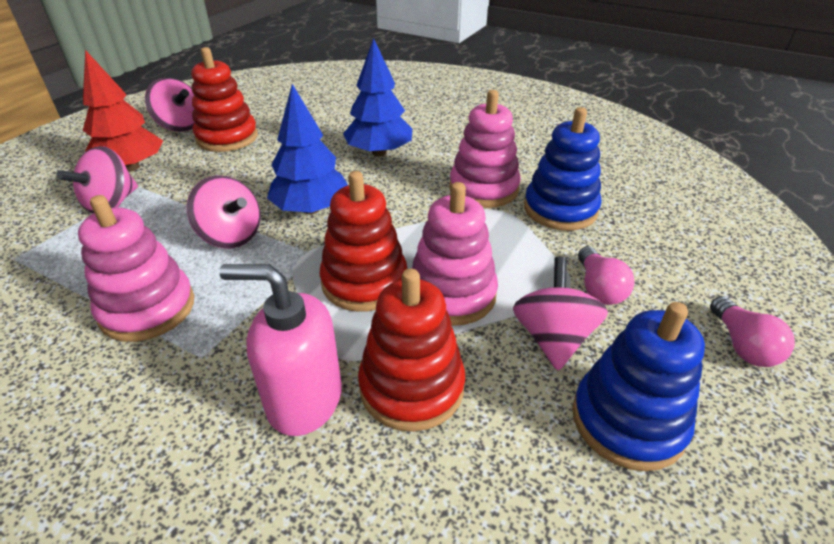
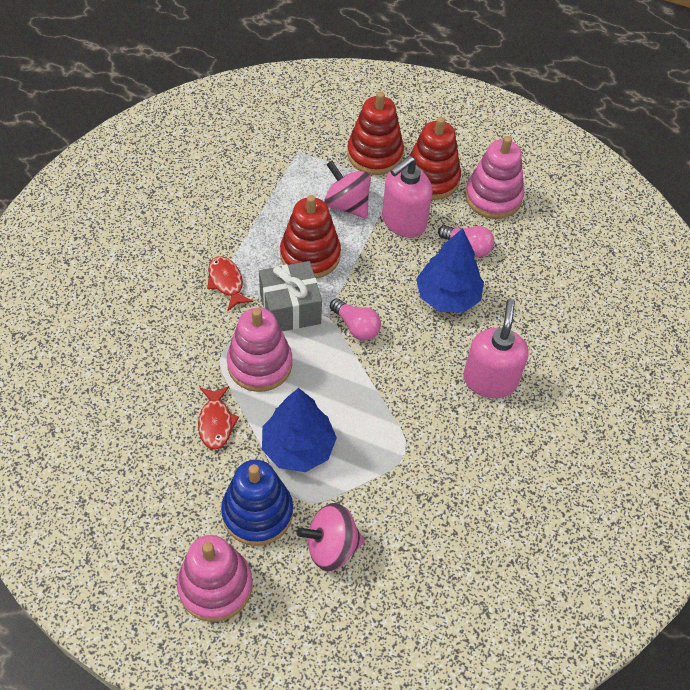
blue stacking toy: [524,107,601,231] [572,302,705,471] = 2 -> [221,460,293,546] = 1
grey gift: none = 0 -> [259,261,322,331] = 1
pink soap dispenser: [220,264,342,436] = 1 -> [382,156,433,238] [463,299,529,398] = 2
pink spinning top: [56,146,138,214] [145,78,194,132] [187,175,261,249] [513,257,608,371] = 4 -> [296,503,365,571] [324,161,371,218] = 2
red fish: none = 0 -> [198,386,239,450] [207,256,253,311] = 2
red tree: [83,50,163,172] = 1 -> none = 0

